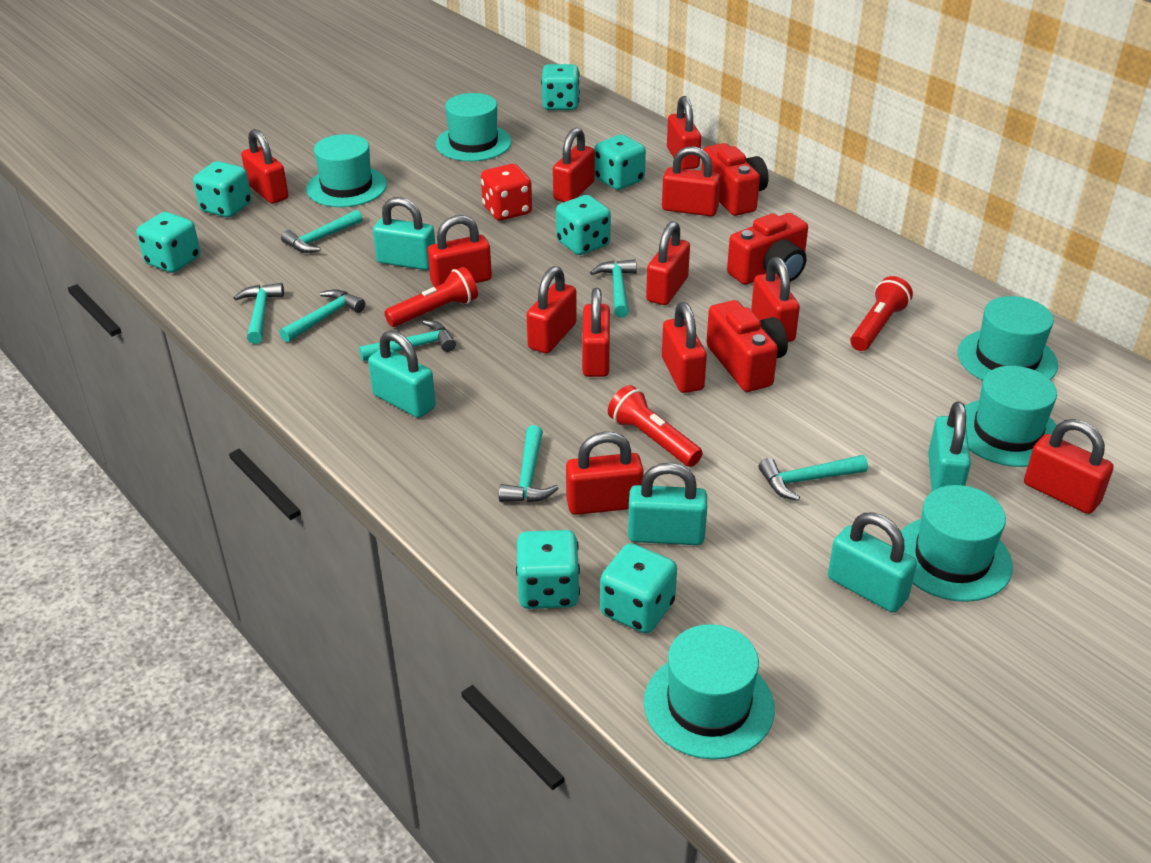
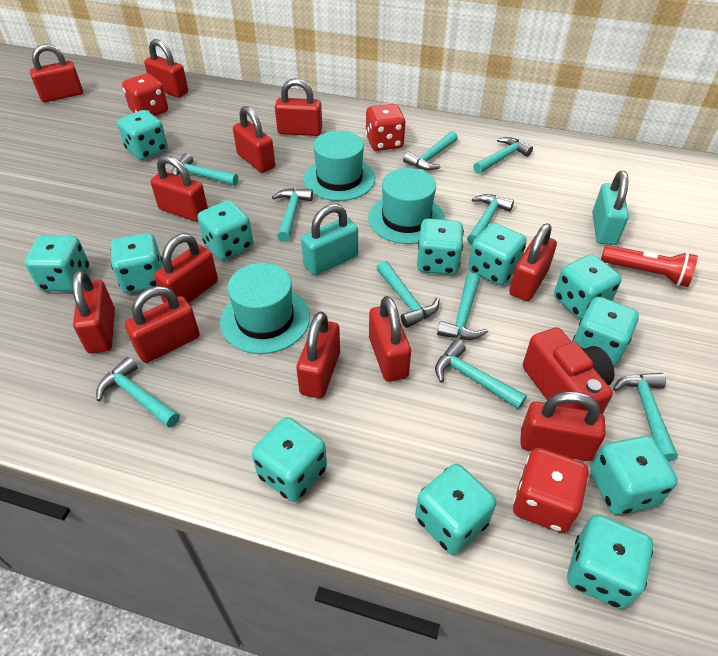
red camera: [701,143,769,216] [706,300,788,392] [727,213,808,285] = 3 -> [523,327,615,414] = 1
red dice: [481,164,532,221] = 1 -> [122,73,168,116] [365,104,406,151] [513,448,589,533] = 3
red flashlight: [384,267,478,327] [608,385,703,467] [850,276,913,351] = 3 -> [601,245,698,287] = 1
turquoise dice: [136,212,200,273] [193,161,252,218] [516,530,580,609] [541,64,580,110] [556,195,611,255] [594,134,646,190] [600,543,677,634] = 7 -> [25,235,89,291] [110,233,163,293] [117,110,168,160] [197,200,253,260] [252,417,327,502] [415,464,496,555] [417,218,464,275] [468,223,527,285] [554,254,622,319] [567,515,653,609] [573,297,639,366] [590,436,678,515] = 12
turquoise hammer: [234,283,284,344] [279,289,365,342] [281,209,363,253] [359,320,456,361] [499,425,559,502] [590,259,637,318] [759,455,868,501] = 7 -> [96,357,180,428] [171,153,238,185] [272,188,313,242] [377,261,440,328] [403,131,458,170] [435,340,527,409] [437,273,488,340] [467,194,514,245] [473,137,533,174] [613,373,678,462] = 10
turquoise hat: [306,134,387,207] [436,93,512,161] [644,624,775,760] [901,485,1013,602] [957,296,1058,381] [965,366,1057,467] = 6 -> [220,263,310,354] [304,131,375,201] [368,168,445,244] = 3
turquoise padlock: [368,330,436,418] [373,197,435,270] [628,463,707,545] [828,512,917,613] [928,401,971,491] = 5 -> [301,204,358,275] [592,171,629,245] = 2

